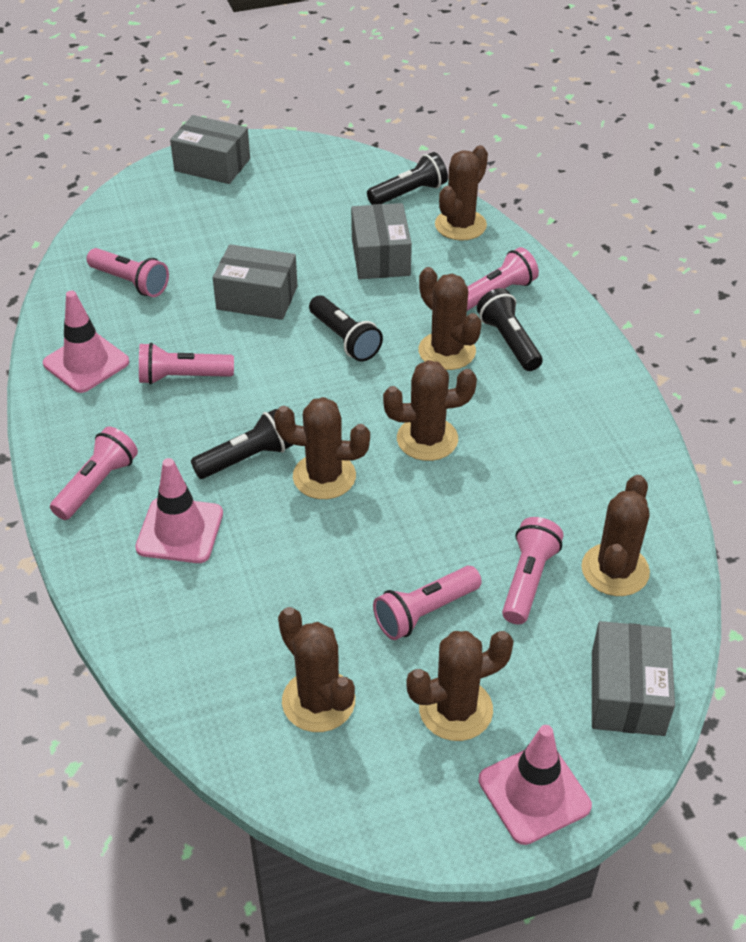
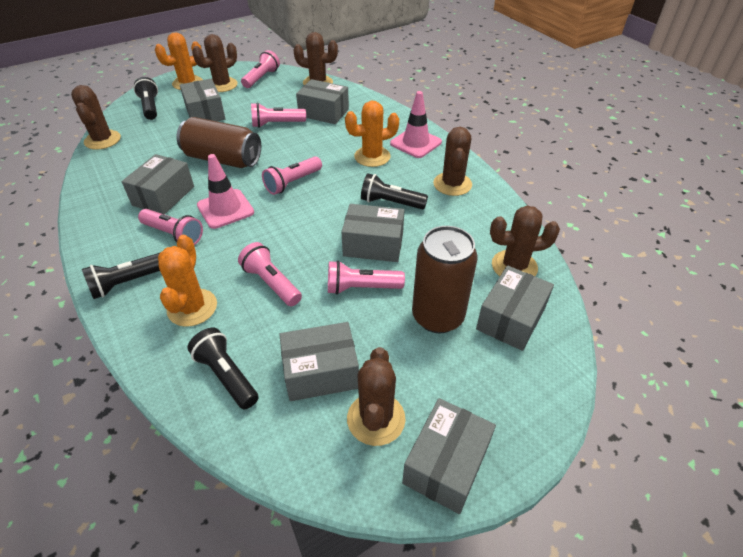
brown cactus: [274,397,370,499] [278,607,355,732] [383,360,477,461] [406,631,514,741] [418,267,482,370] [435,145,488,241] [581,475,650,596] = 7 -> [71,85,121,150] [192,34,238,92] [293,32,338,85] [347,347,406,446] [433,127,472,196] [490,206,560,276] = 6
brown can: none = 0 -> [177,117,261,168] [412,226,478,333] = 2
grey box: [170,115,250,184] [213,244,297,320] [351,203,412,279] [592,621,675,736] = 4 -> [122,154,194,215] [180,79,225,121] [279,322,359,401] [296,79,349,124] [342,204,405,262] [402,398,496,514] [476,266,554,351] = 7
orange cactus: none = 0 -> [155,32,203,90] [158,235,217,327] [345,101,399,167] = 3
pink traffic cone: [43,291,130,393] [135,458,223,563] [478,725,592,845] = 3 -> [197,154,254,229] [390,91,442,158] = 2

